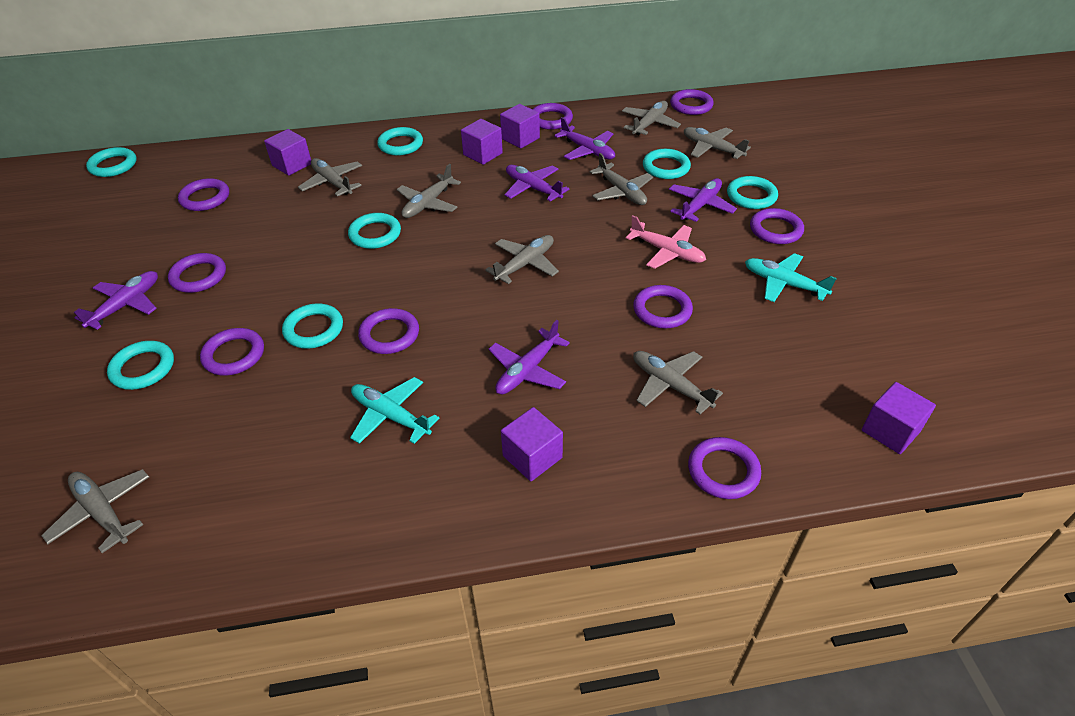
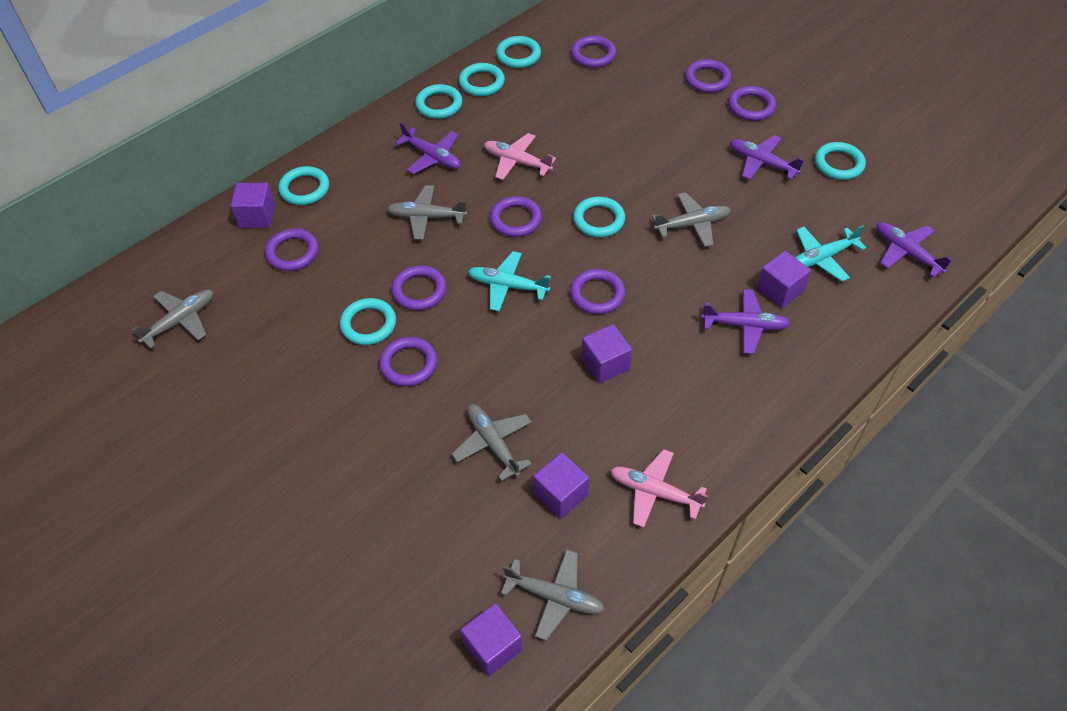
grey plane: [41,469,149,553] [298,158,362,196] [397,164,461,218] [485,235,559,284] [590,153,653,205] [622,101,681,135] [633,351,723,415] [684,127,751,159] = 8 -> [132,289,213,349] [387,185,467,240] [452,404,532,481] [501,549,605,641] [652,192,731,247] = 5
pink plane: [626,215,706,269] = 1 -> [484,133,556,180] [610,449,708,528] = 2
purple plane: [74,271,158,330] [489,320,570,394] [505,165,569,202] [554,117,615,160] [669,178,737,222] = 5 -> [395,123,461,174] [701,289,791,354] [730,135,804,180] [876,222,953,278] = 4
purple ring: [168,253,226,293] [178,178,229,211] [200,328,264,376] [358,308,419,354] [532,103,573,130] [633,285,693,328] [670,89,714,115] [688,437,761,499] [750,208,804,244] = 9 -> [265,229,318,271] [379,337,437,387] [391,265,446,310] [490,196,542,237] [570,269,625,314] [571,36,616,68] [685,59,732,93] [728,86,776,121] = 8

